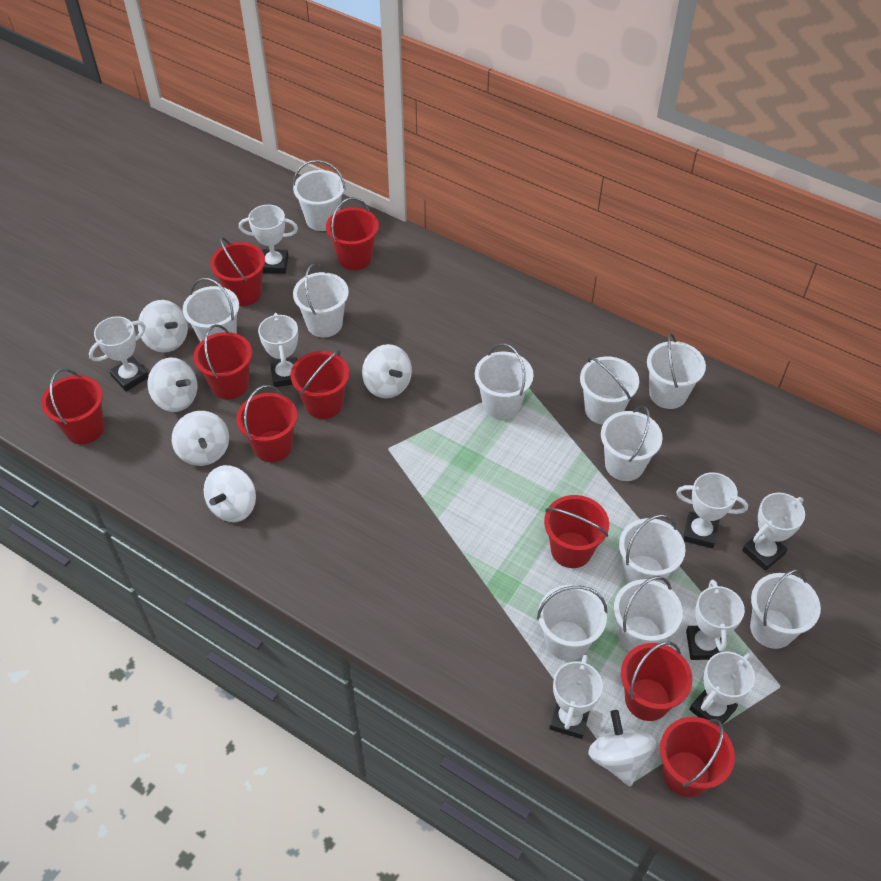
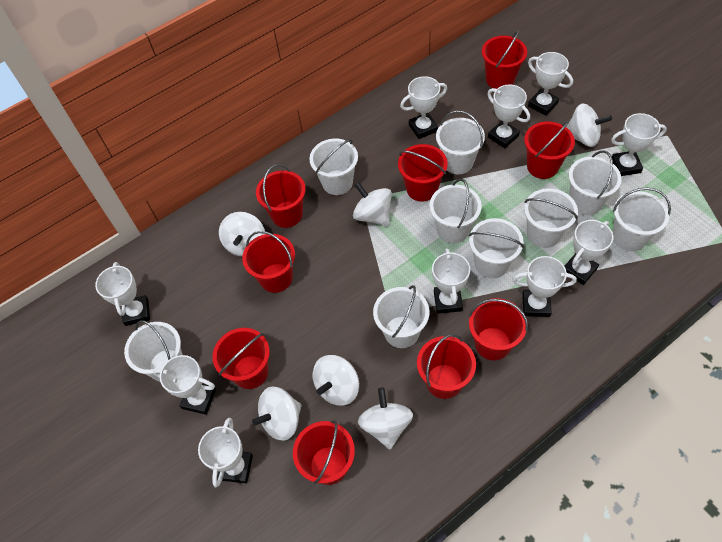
white bucket: [183,278,239,342] [293,160,346,231] [293,263,349,337] [475,343,534,420] [537,585,608,661] [580,356,639,425] [601,406,663,481] [614,576,683,652] [619,514,686,584] [647,333,706,409] [750,569,821,649] = 11 -> [124,320,183,382] [309,139,358,195] [373,285,429,348] [430,179,482,243] [436,111,485,174] [469,218,524,278] [524,188,578,248] [569,150,622,215] [613,188,671,251] = 9
white trophy: [89,316,148,391] [239,205,298,274] [258,313,298,387] [549,655,603,739] [676,472,748,548] [686,580,745,660] [689,652,755,727] [742,493,805,571] = 8 -> [95,262,150,326] [153,355,216,415] [198,418,253,487] [400,76,447,139] [432,248,470,314] [487,85,530,148] [513,256,577,317] [528,52,573,116] [564,220,613,285] [611,113,667,176] = 10

